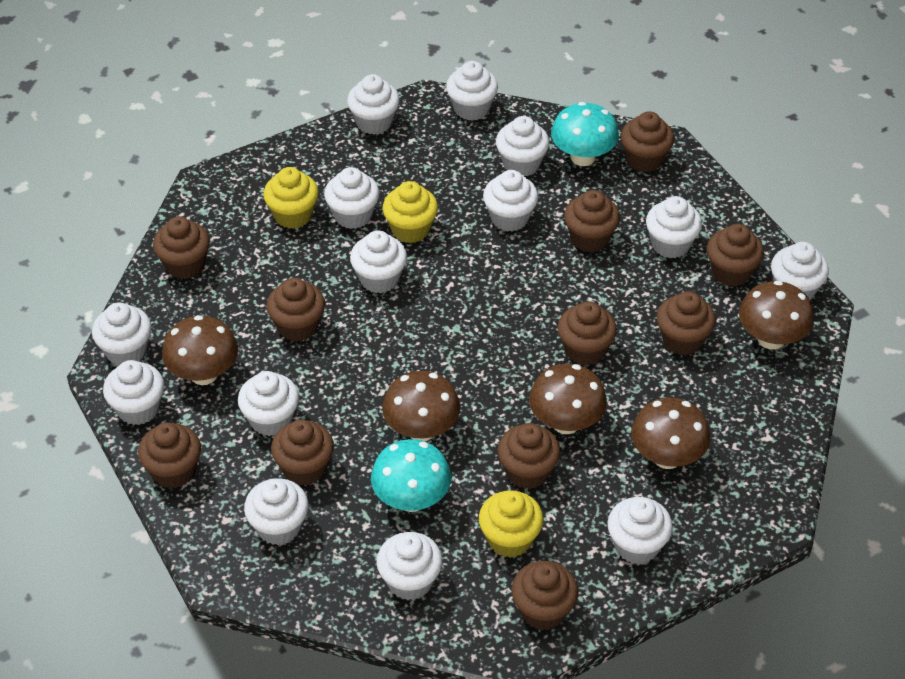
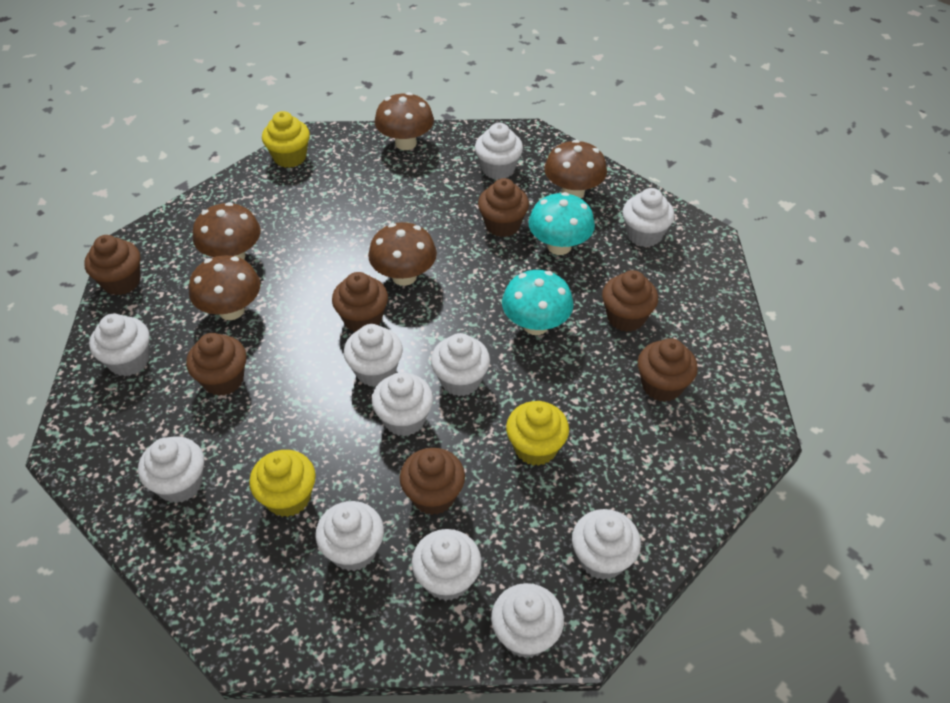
brown cupcake: [138,422,201,489] [153,216,210,279] [267,278,325,342] [271,420,334,486] [498,423,561,489] [511,561,578,630] [557,301,617,366] [564,190,620,252] [621,111,674,172] [657,291,716,355] [707,224,764,287] = 11 -> [84,235,140,295] [186,333,247,396] [332,272,388,332] [400,448,465,515] [478,178,529,237] [602,270,658,332] [638,338,698,402] = 7
white cupcake: [92,302,152,365] [103,360,164,425] [238,371,299,436] [244,478,308,545] [324,167,379,229] [347,74,400,135] [350,230,407,293] [376,532,443,600] [446,61,498,121] [483,170,538,232] [496,116,549,176] [608,497,673,564] [646,196,702,258] [771,242,829,300] = 14 -> [89,314,150,376] [138,436,204,503] [315,501,384,571] [344,324,403,387] [372,372,433,436] [412,529,482,601] [431,333,490,396] [475,123,523,180] [491,583,564,658] [572,509,641,580] [623,188,675,247] = 11

